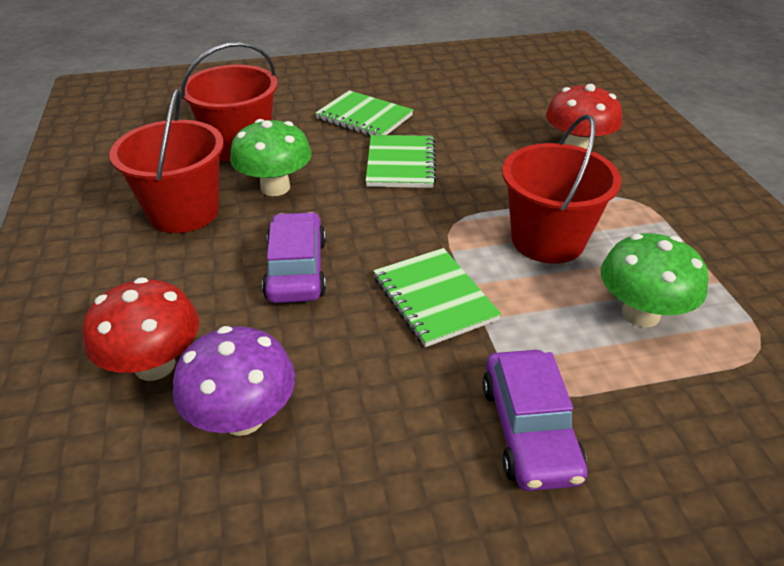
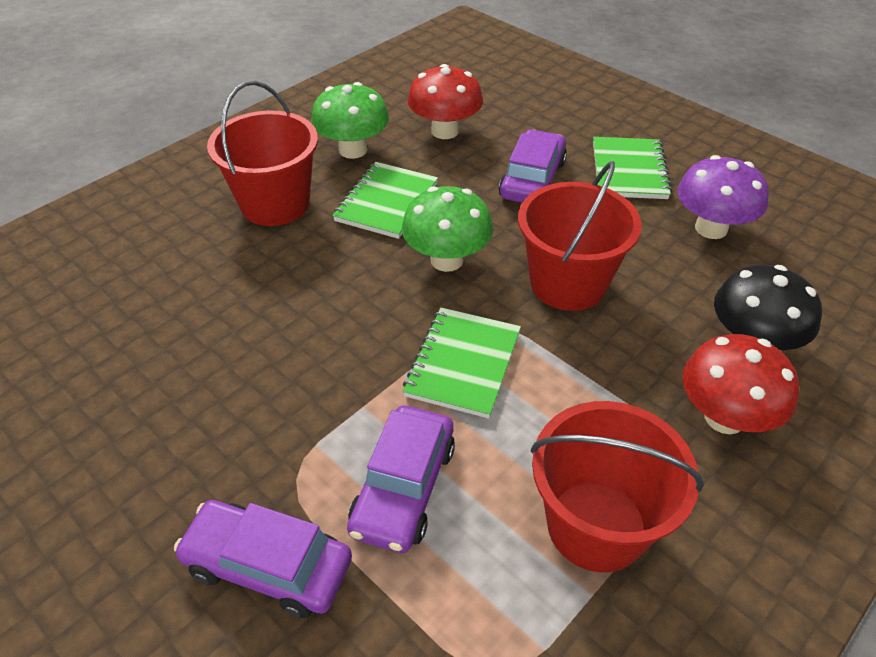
black mushroom: none = 0 -> [714,265,822,350] = 1
purple car: [262,212,326,303] [483,350,587,491] = 2 -> [174,500,352,618] [347,406,455,553] [499,130,567,203] = 3

